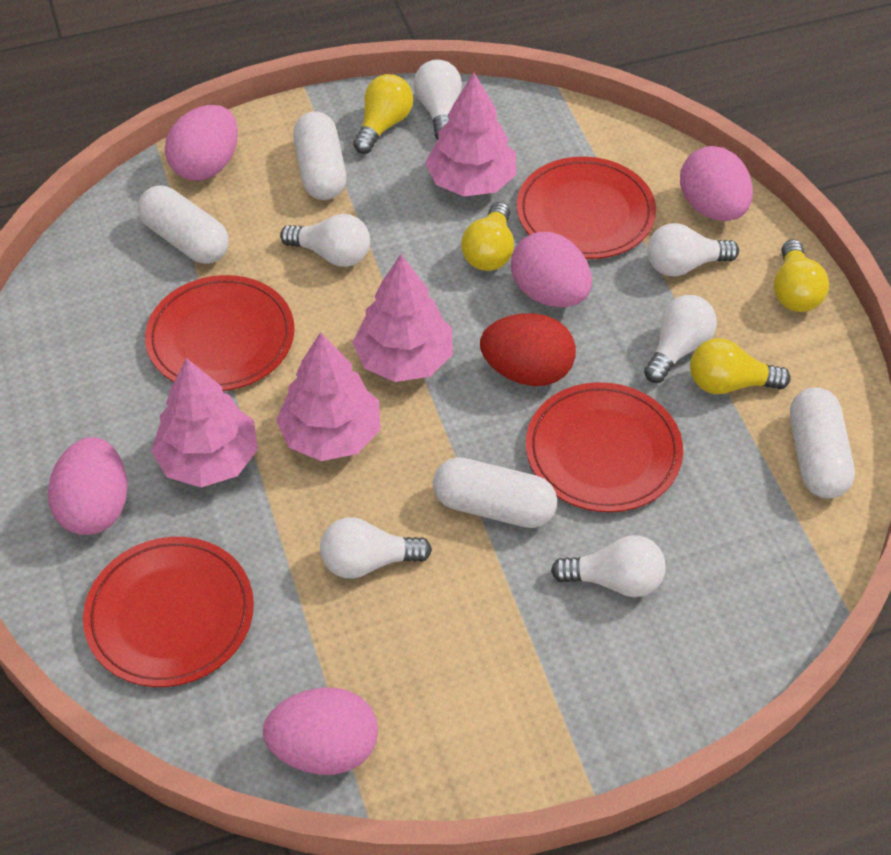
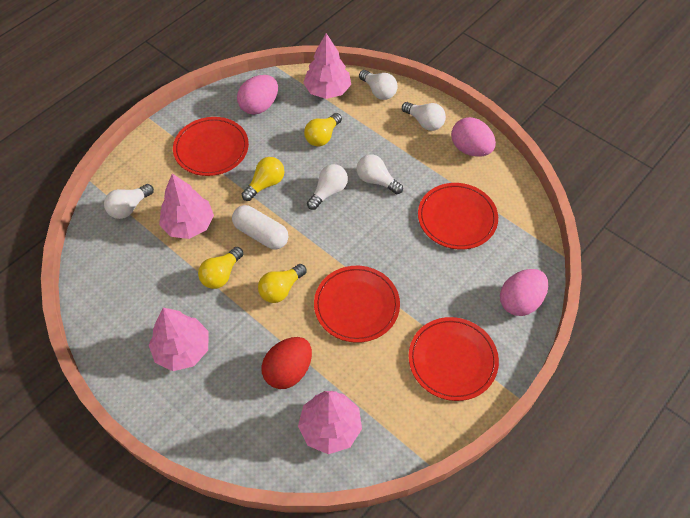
pink egg: [48,437,128,535] [165,105,238,181] [263,688,378,775] [511,232,592,307] [680,146,753,221] = 5 -> [237,75,278,115] [451,117,496,157] [500,269,548,316] = 3
white capsule: [138,186,229,264] [293,111,346,200] [433,457,558,528] [790,387,855,499] = 4 -> [232,205,288,249] = 1
white light bulb: [280,214,370,267] [320,517,432,579] [413,59,462,140] [551,535,666,597] [644,295,717,383] [647,223,739,276] = 6 -> [104,184,154,219] [307,164,348,210] [357,154,403,194] [359,70,398,100] [402,102,446,131] = 5

